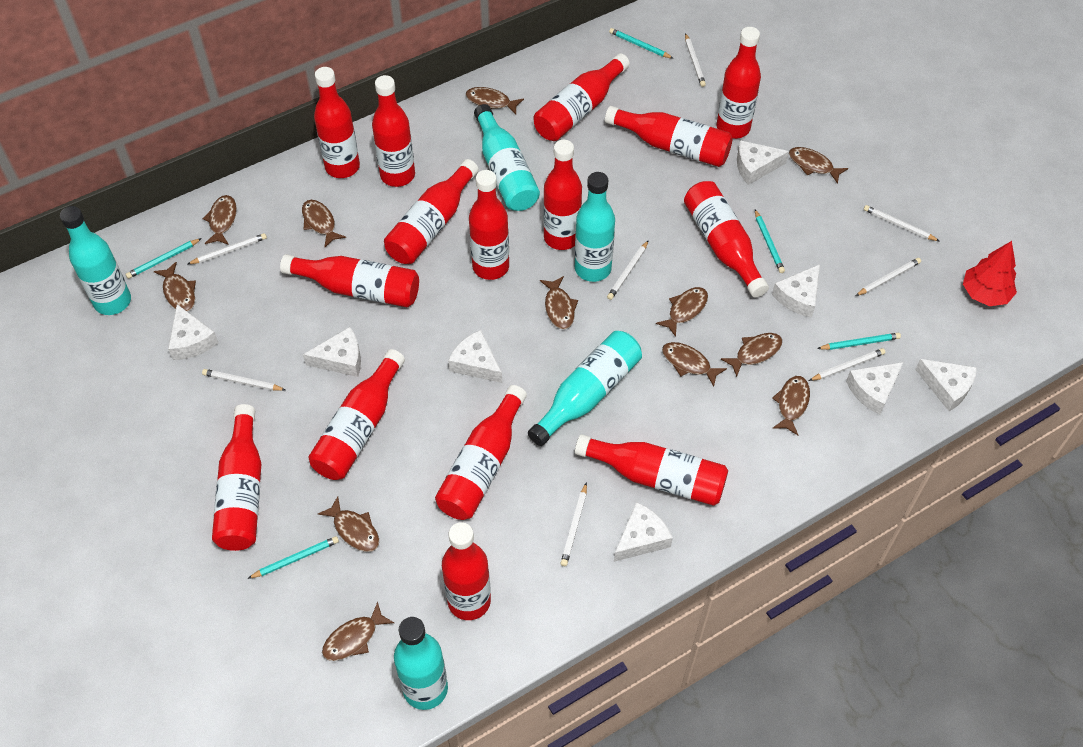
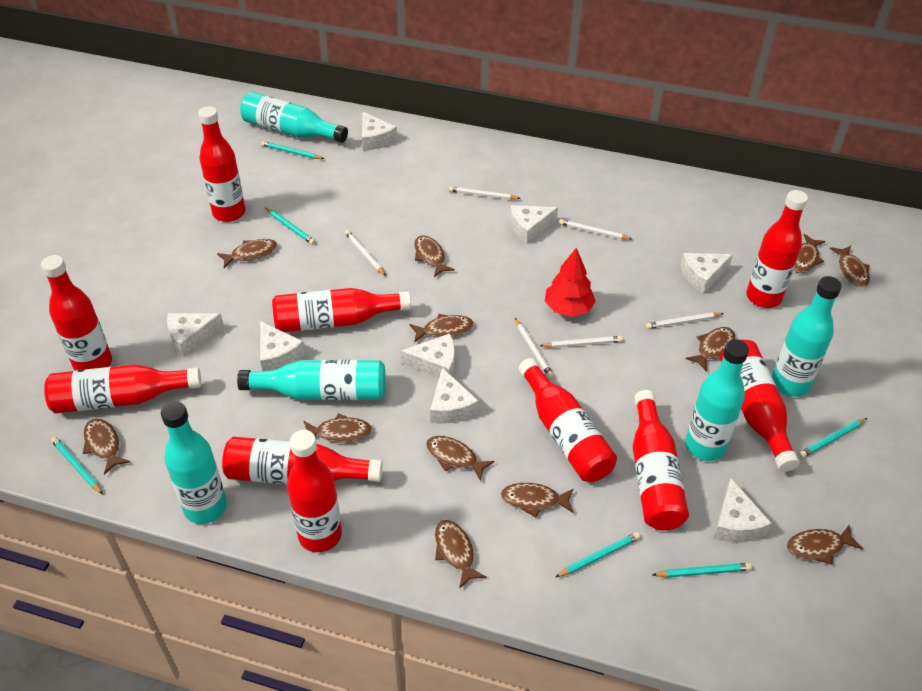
red bottle: [212,404,261,551] [280,254,419,307] [308,349,405,480] [314,67,360,178] [372,75,415,187] [384,159,479,264] [435,385,527,520] [442,522,491,620] [469,170,509,280] [534,53,630,141] [543,140,582,250] [575,434,728,506] [605,106,733,167] [684,181,769,297] [717,27,761,139] = 15 -> [41,255,112,371] [44,365,201,414] [198,106,245,222] [222,437,383,485] [272,288,411,332] [287,430,342,552] [518,358,617,482] [633,390,689,530] [720,340,800,472] [746,190,808,308] = 10
turquoise pencil: [126,238,202,279] [247,536,339,579] [609,28,674,59] [755,210,785,273] [817,333,901,350] = 5 -> [51,437,103,494] [261,141,324,159] [265,208,315,245] [555,532,640,577] [652,563,752,578] [799,418,867,458] = 6
white pencil: [188,233,267,264] [202,369,285,391] [561,482,587,566] [607,240,649,300] [685,33,706,87] [809,348,885,381] [855,258,921,296] [864,205,939,241] = 8 -> [345,230,386,276] [449,186,521,200] [515,318,554,378] [540,336,623,348] [559,219,632,240] [646,312,724,329] = 6

